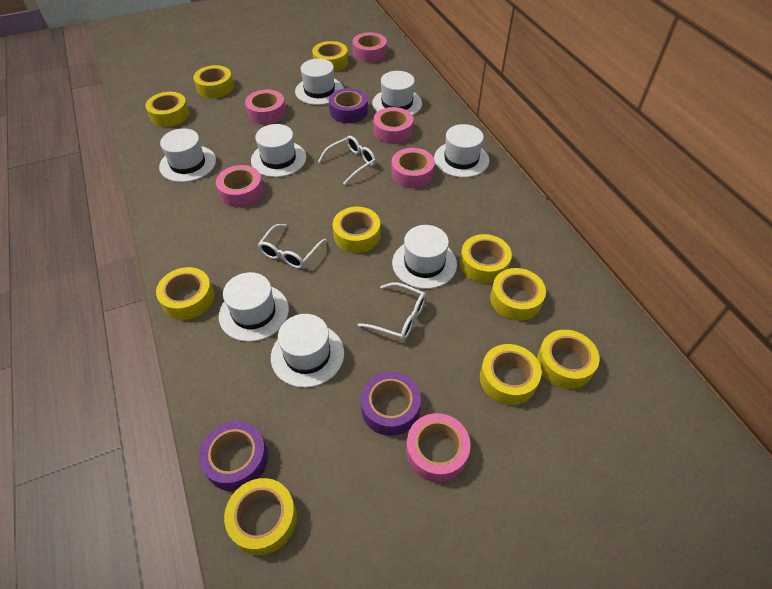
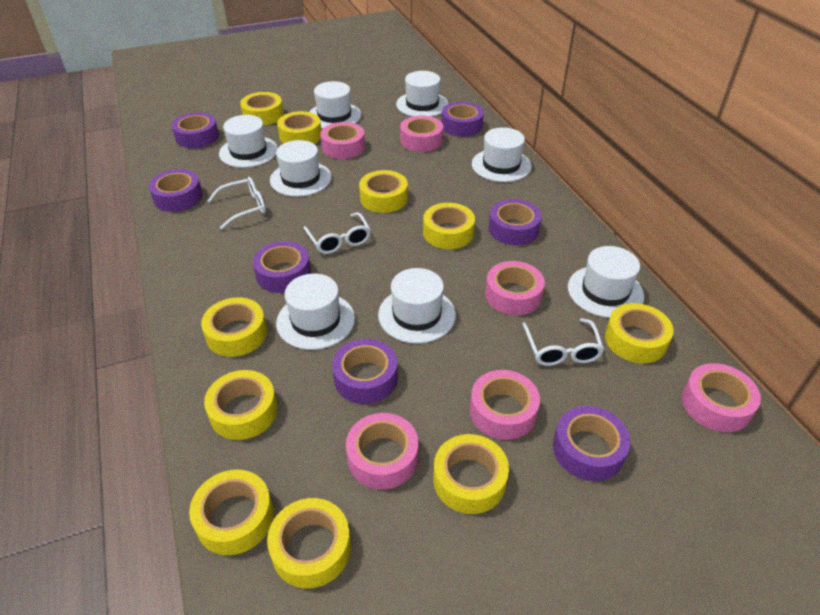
purple tape: [199,421,268,491] [329,88,368,123] [361,372,421,436] = 3 -> [149,169,203,212] [172,112,219,148] [253,241,311,293] [332,339,398,404] [442,102,484,137] [488,199,542,245] [553,406,631,481] = 7

